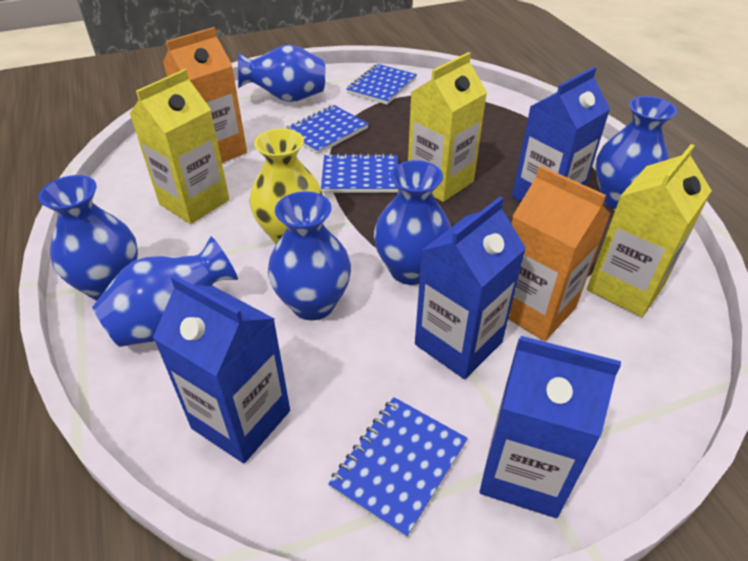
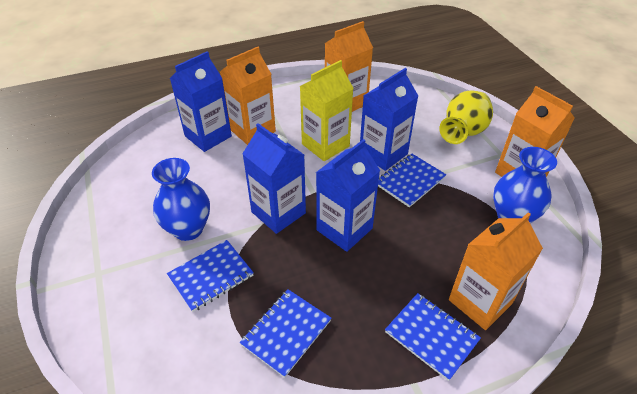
blue vase: [38,175,138,301] [92,236,238,347] [238,45,326,102] [268,192,351,320] [374,160,451,285] [596,96,677,209] = 6 -> [152,158,210,241] [493,147,557,223] = 2
orange carton: [163,27,247,163] [508,165,611,341] = 2 -> [220,47,276,145] [325,21,373,112] [449,212,543,330] [495,86,575,177] = 4
yellow carton: [129,69,230,224] [408,52,487,202] [587,144,712,317] = 3 -> [300,60,354,161] = 1

